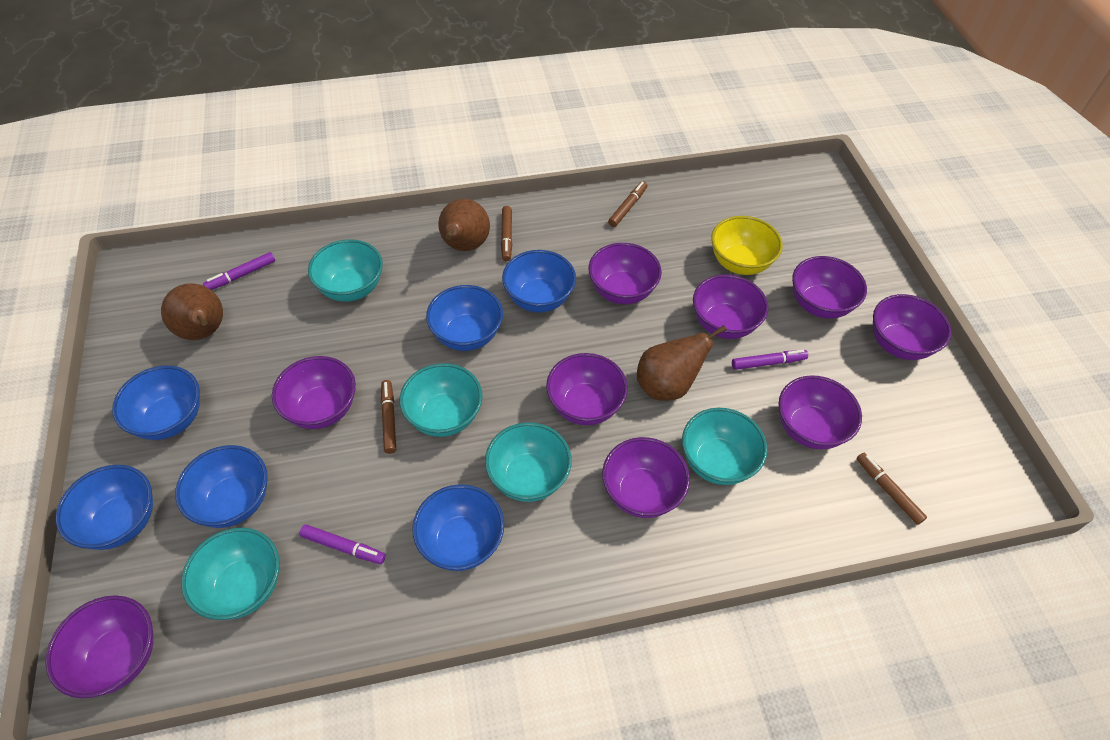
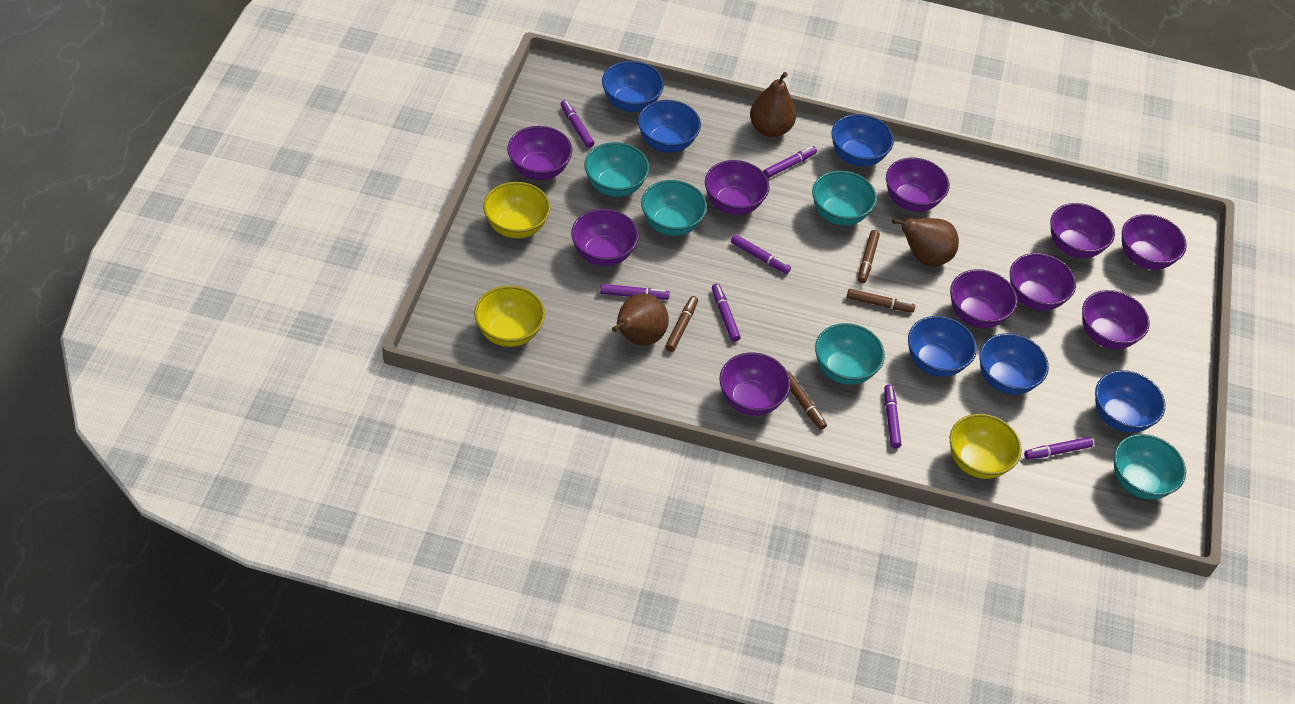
purple bowl: [45,595,154,698] [272,356,356,429] [546,353,628,425] [588,243,662,304] [602,437,690,518] [693,275,768,339] [778,375,862,449] [792,256,867,319] [873,294,951,360] = 9 -> [507,126,572,180] [571,209,639,266] [705,160,770,215] [719,352,791,416] [886,158,949,212] [950,269,1017,328] [1010,253,1076,311] [1050,203,1115,258] [1082,290,1150,349] [1122,214,1187,270] = 10
purple marker: [203,252,275,290] [299,524,386,564] [732,350,808,370] = 3 -> [561,100,594,148] [600,284,670,300] [712,283,741,342] [731,234,791,274] [763,146,817,178] [885,384,901,448] [1024,437,1093,459] = 7
yellow bowl: [711,216,783,275] = 1 -> [474,286,545,347] [483,182,551,238] [950,414,1022,479] = 3

